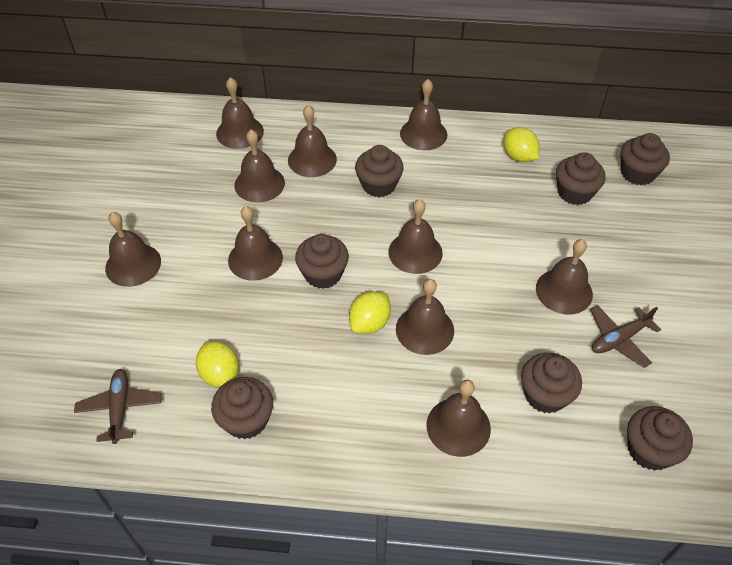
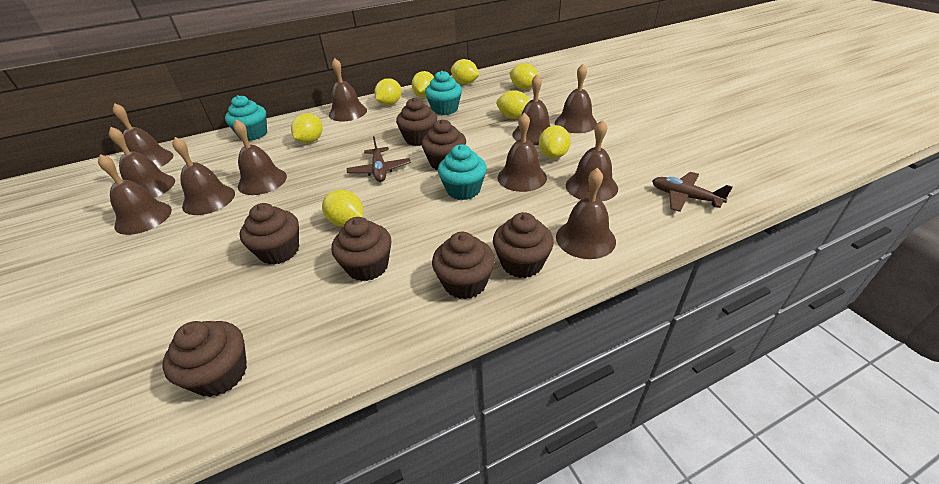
brown bell: [105,212,161,287] [216,77,264,149] [228,206,283,281] [235,129,285,202] [288,105,337,177] [388,199,443,274] [396,279,454,355] [400,79,447,150] [426,380,491,457] [536,239,593,314] = 10 -> [98,154,172,235] [109,127,175,198] [113,103,173,168] [172,137,235,215] [233,119,287,195] [329,58,367,121] [498,112,547,192] [512,74,550,145] [555,64,597,133] [556,168,616,259] [566,120,618,202] = 11
turquoise cupcake: none = 0 -> [225,95,267,141] [425,71,462,115] [438,144,487,200] = 3
yellow lemon: [196,341,239,388] [349,291,391,334] [503,127,540,162] = 3 -> [291,113,323,143] [322,190,363,227] [374,79,401,105] [412,71,434,98] [451,59,479,84] [496,90,530,119] [509,63,539,89] [539,125,571,159] = 8

